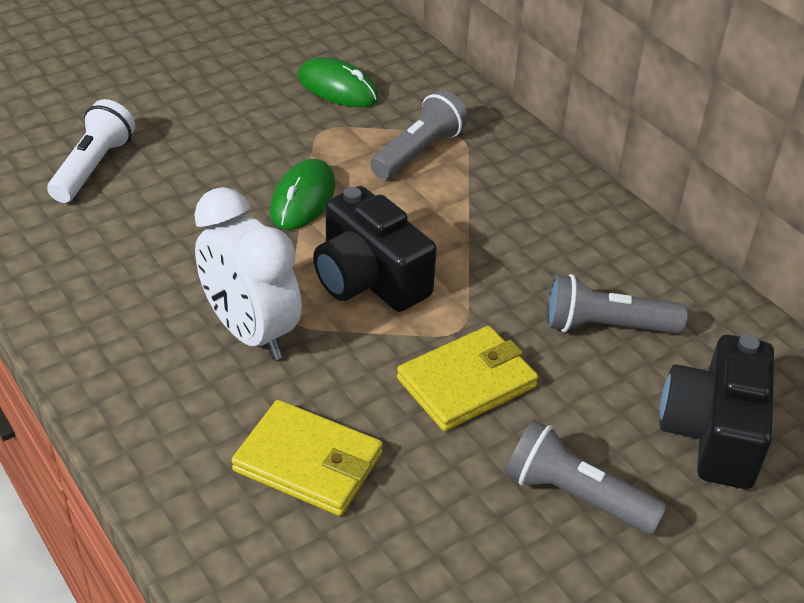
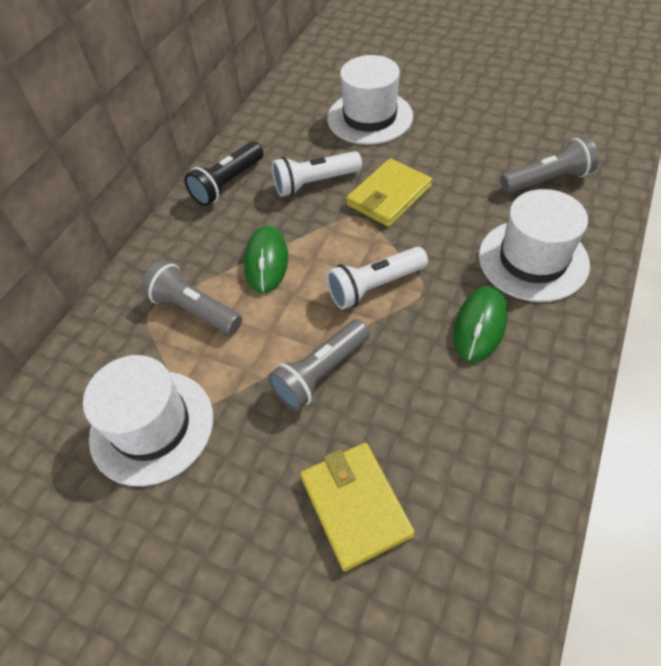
black camera: [313,186,437,312] [660,335,774,489] = 2 -> none = 0
black flashlight: none = 0 -> [184,142,264,206] = 1
white clock: [194,187,302,360] = 1 -> none = 0
white flashlight: [47,99,135,203] = 1 -> [272,151,362,197] [326,247,428,309] = 2
white hat: none = 0 -> [83,355,213,486] [327,55,413,145] [479,189,590,302] = 3

